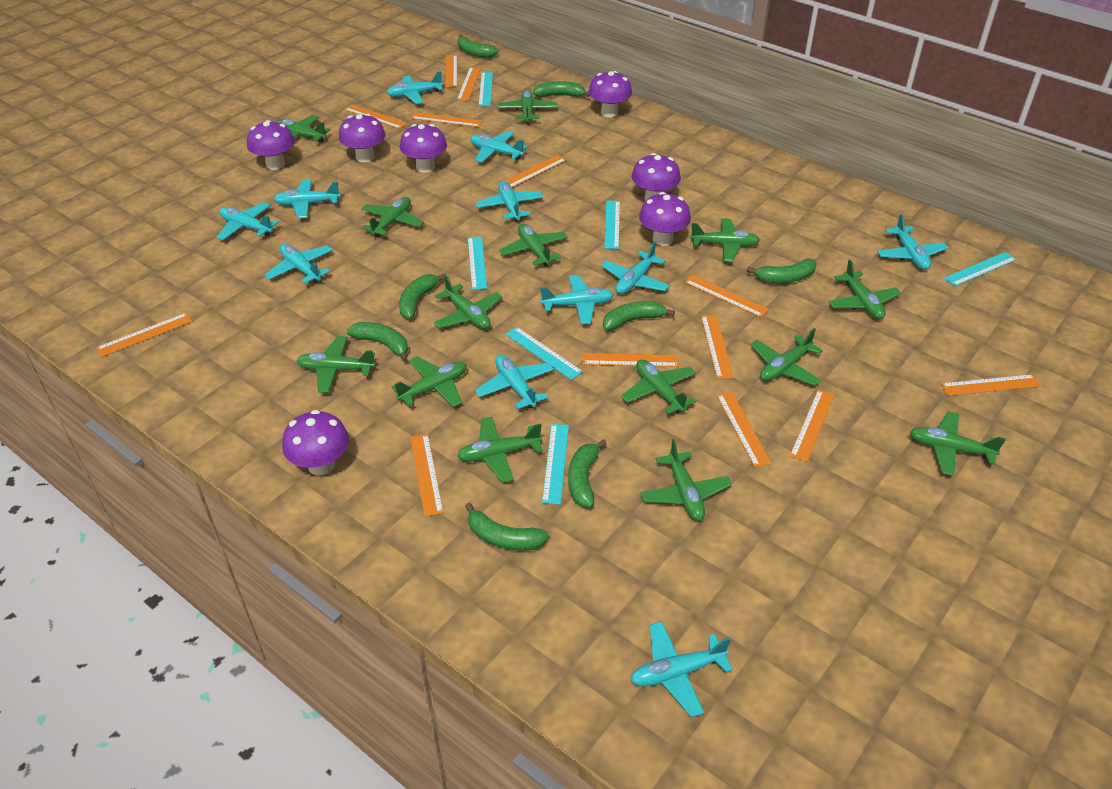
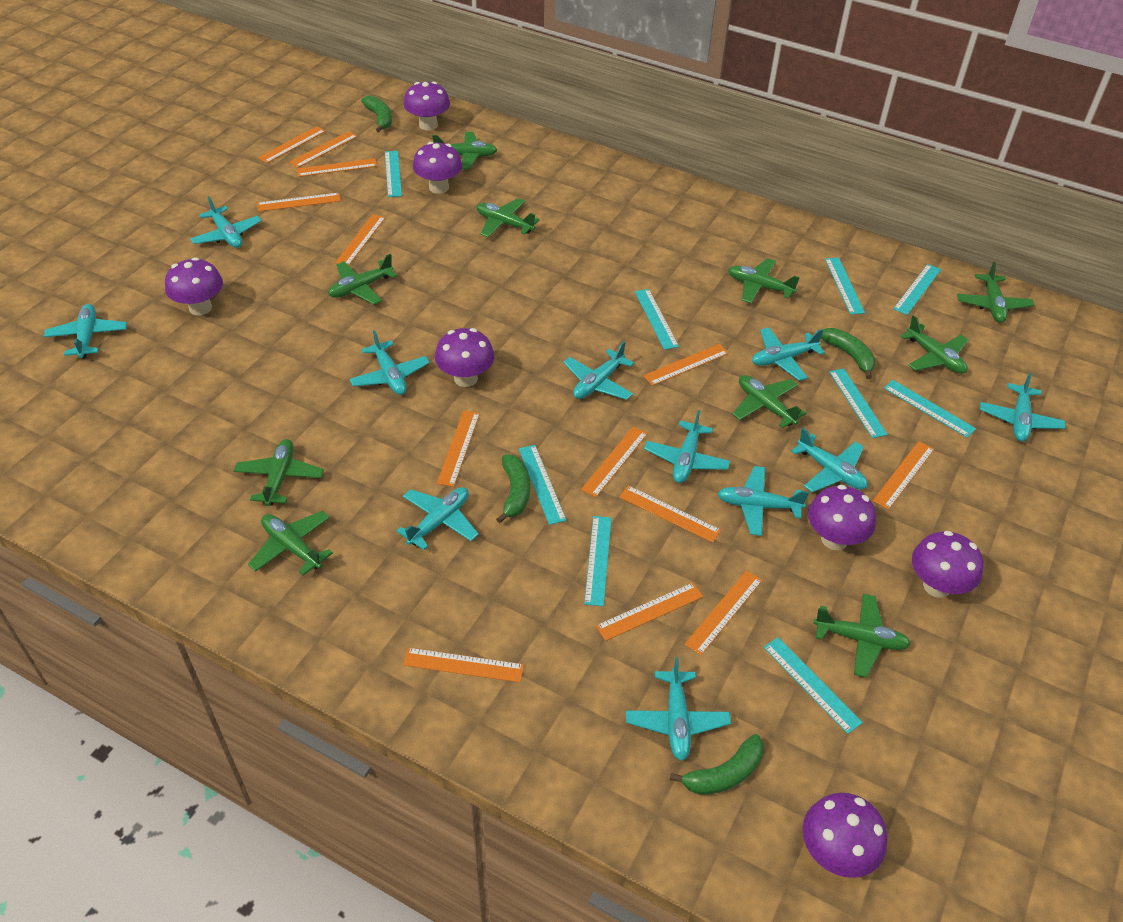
green banana: [347,322,408,362] [399,274,446,319] [457,35,499,58] [465,503,549,551] [533,81,590,97] [568,439,607,508] [603,301,675,331] [747,258,817,283] = 8 -> [361,96,392,132] [496,455,530,523] [670,734,764,795] [821,328,876,379] = 4
green plane: [276,115,330,142] [296,336,375,393] [361,197,424,237] [392,356,467,407] [433,275,502,329] [457,417,543,483] [497,89,557,124] [499,224,568,267] [621,360,696,414] [641,439,732,521] [690,218,760,262] [751,328,823,386] [828,260,901,319] [910,411,1006,476] = 14 -> [234,439,324,506] [248,511,333,575] [328,254,398,305] [432,132,497,169] [476,198,539,237] [728,258,800,303] [733,375,806,428] [813,594,911,678] [900,315,968,374] [957,261,1034,323] = 10
turquoise ruler: [468,237,487,290] [479,72,493,106] [506,327,583,380] [542,424,569,504] [604,201,620,249] [944,252,1017,286] = 6 -> [385,151,402,197] [519,445,567,525] [584,516,612,606] [635,289,679,350] [764,637,863,734] [825,258,865,315] [829,368,888,438] [884,380,976,438] [893,264,941,315] = 9

